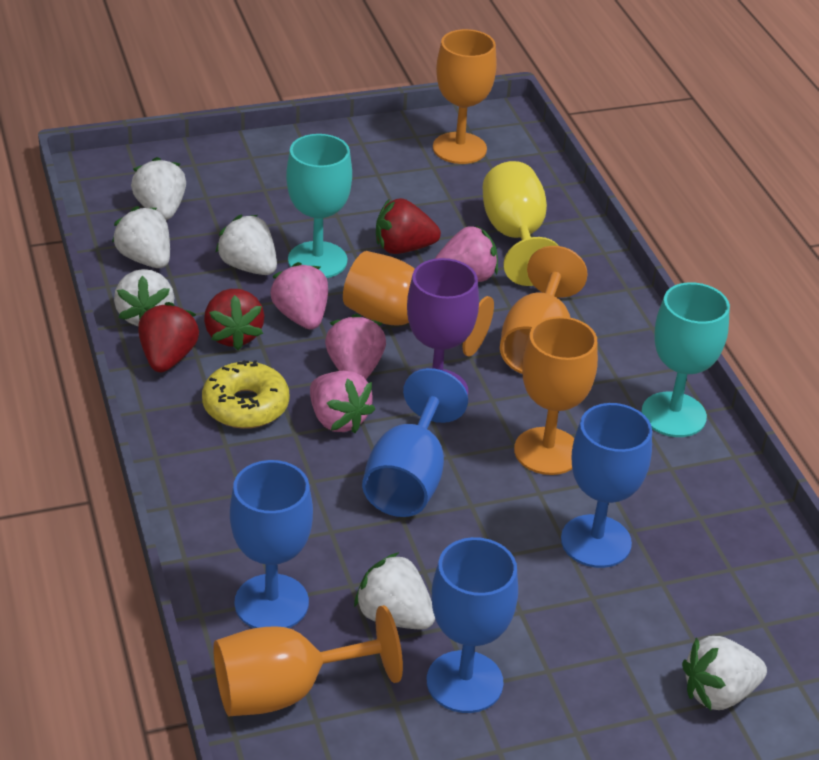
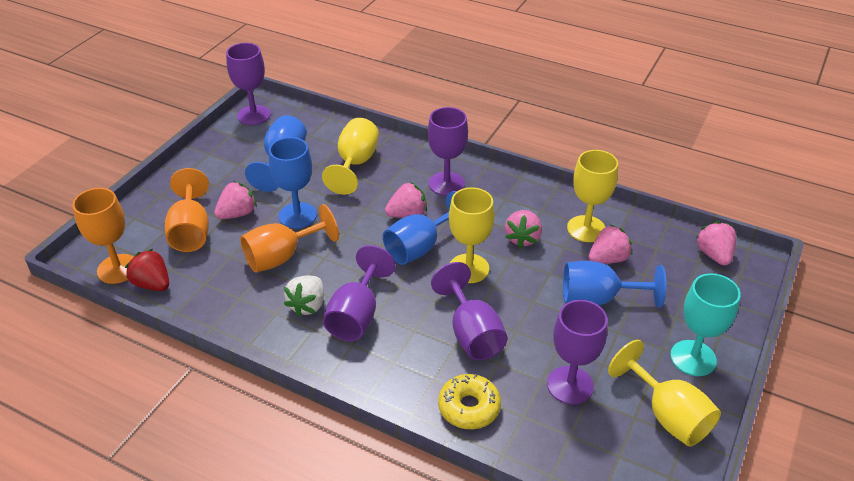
orange goblet: [213,605,403,716] [343,251,494,357] [433,29,497,164] [500,246,588,374] [514,316,598,475] = 5 -> [72,188,134,284] [165,168,209,252] [240,204,339,273] = 3
pink strawberry: [270,262,328,329] [310,371,375,433] [325,314,386,379] [435,226,498,282] = 4 -> [214,181,257,219] [385,182,427,218] [505,210,542,248] [589,225,632,264] [695,221,736,266] = 5
purple goblet: [407,258,479,394] = 1 -> [226,43,271,125] [323,245,395,341] [427,107,468,196] [431,262,508,360] [547,300,608,404] = 5
red strawberry: [138,302,199,372] [204,289,265,350] [376,198,441,254] = 3 -> [125,249,169,291] = 1
turquoise goblet: [286,134,352,278] [641,282,730,437] = 2 -> [670,273,741,376] = 1
white strawberry: [112,206,170,268] [114,269,174,326] [131,157,186,220] [215,215,277,275] [354,552,435,630] [682,636,767,710] = 6 -> [284,275,324,317] = 1
yellow goblet: [482,161,559,286] = 1 -> [322,118,379,195] [449,187,495,283] [567,150,618,242] [608,340,721,447] = 4

